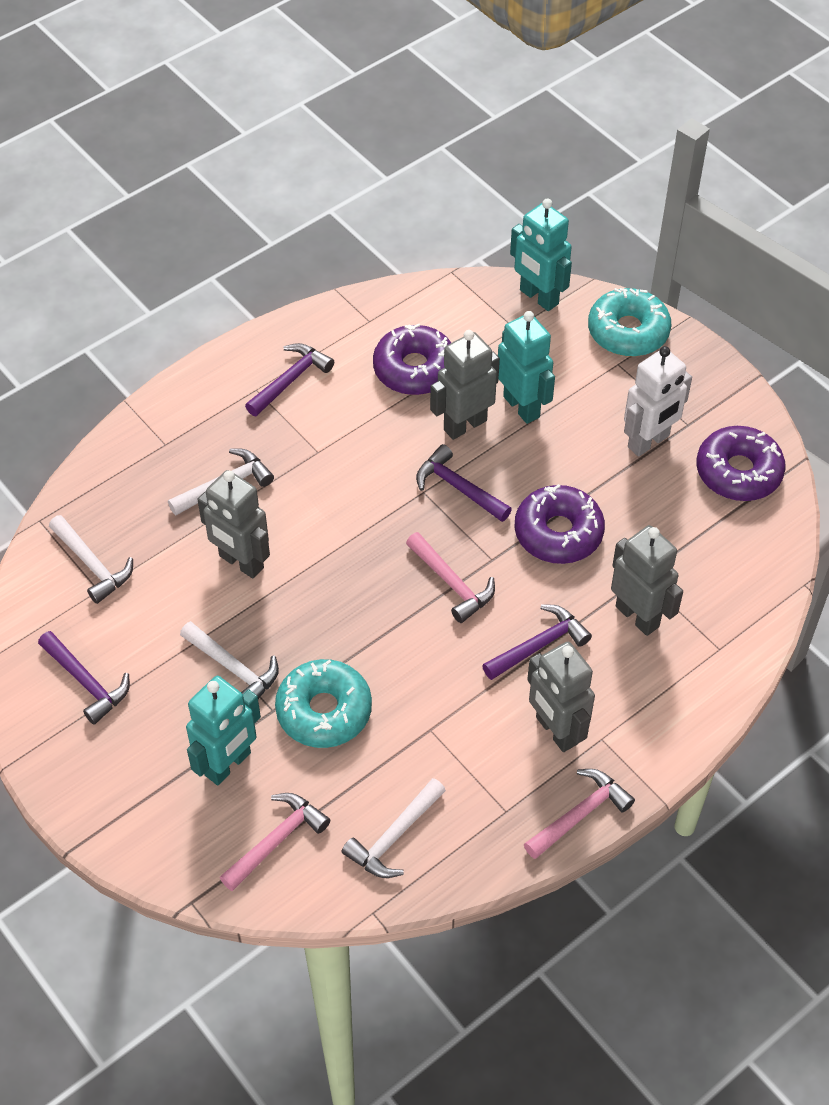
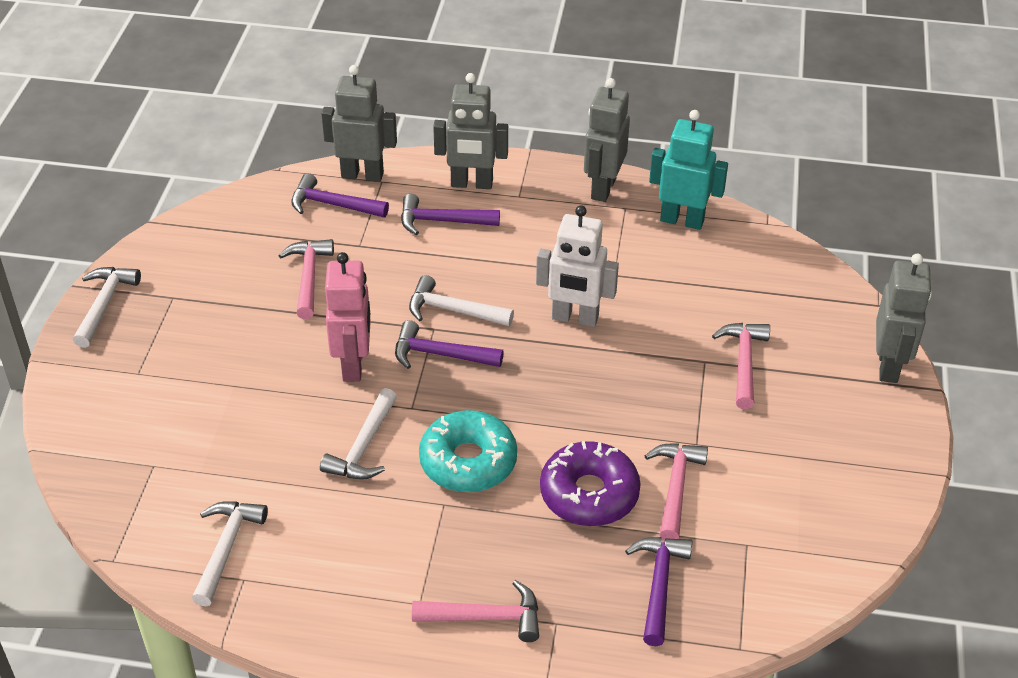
pink hammer: [219,793,330,891] [406,532,495,623] [524,769,635,859] = 3 -> [278,239,334,319] [412,580,539,642] [645,443,708,541] [712,323,770,409] = 4
pink robot: none = 0 -> [325,252,371,382] = 1
purple donut: [373,324,451,395] [514,484,605,564] [697,426,785,501] = 3 -> [540,441,641,526] = 1
turquoise donut: [275,659,372,748] [588,288,671,357] = 2 -> [419,410,517,492] = 1
turquoise robot: [186,676,261,785] [498,311,555,424] [510,199,572,311] = 3 -> [649,110,728,230] = 1

